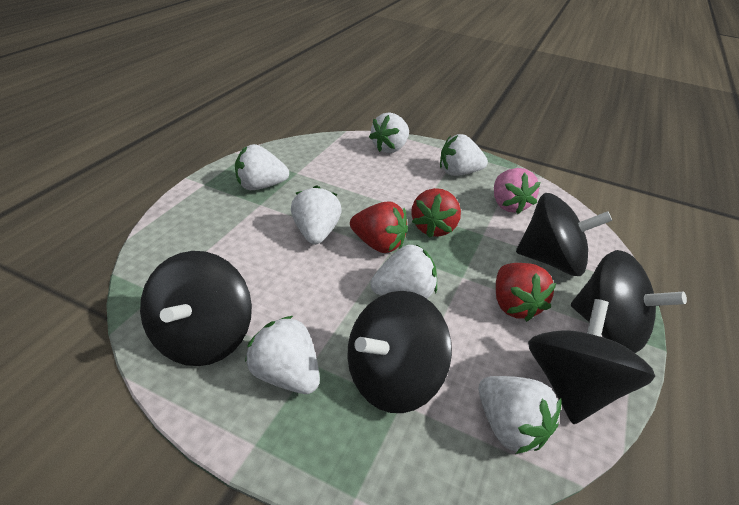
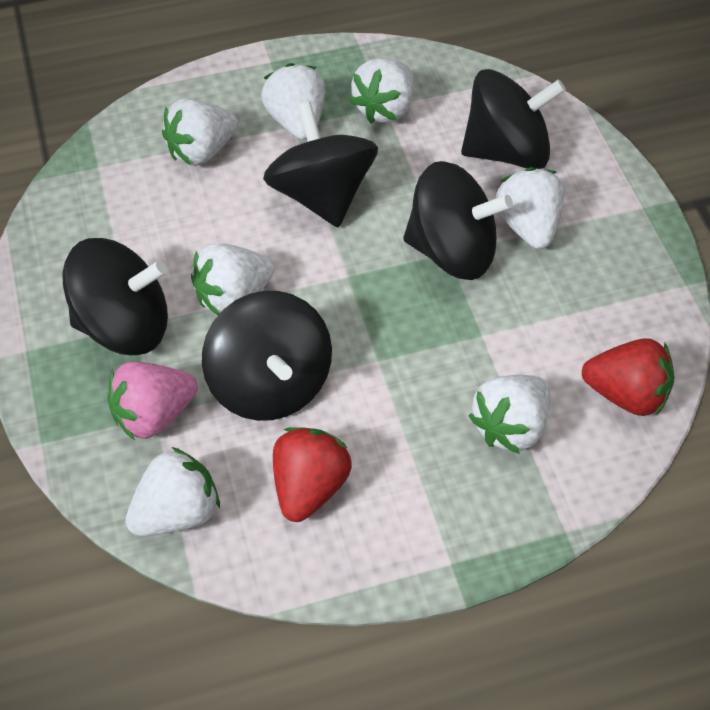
red strawberry: [350,202,408,253] [411,188,461,238] [496,263,556,322] = 3 -> [273,427,352,522] [582,338,675,416] = 2

